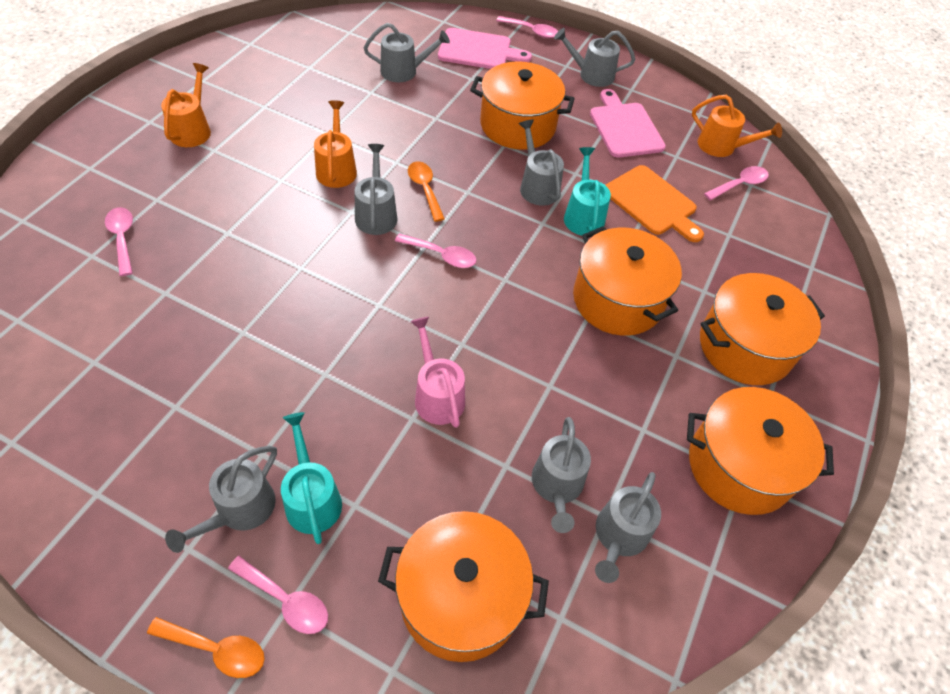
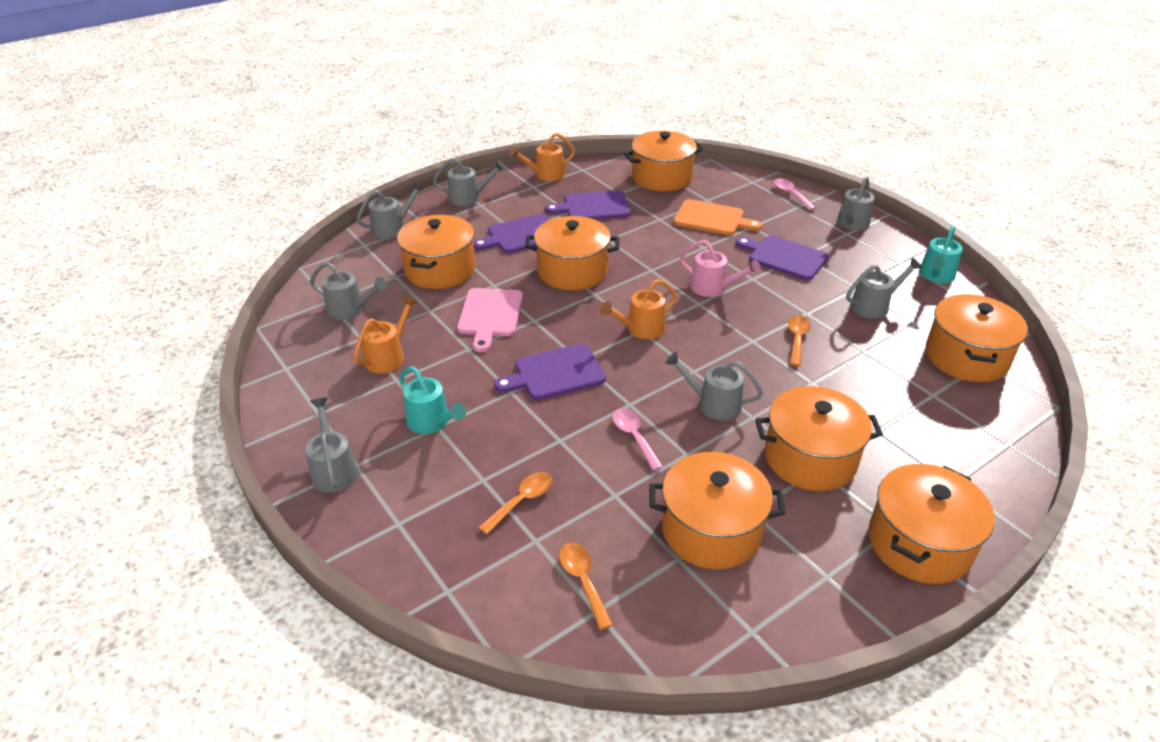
orange pot: [378,511,549,662] [470,61,575,150] [573,226,682,336] [687,387,834,515] [700,273,825,385] = 5 -> [397,215,475,289] [525,216,619,290] [624,131,704,191] [649,452,785,569] [755,386,883,491] [868,464,995,584] [926,294,1028,382] = 7
orange spoon: [147,617,265,678] [408,161,445,222] = 2 -> [478,472,553,535] [559,543,613,630] [788,315,811,366] = 3
pink cutting board: [438,28,532,69] [590,89,666,158] = 2 -> [457,288,523,352] = 1
pink spoon: [105,207,133,276] [228,556,328,634] [395,233,477,268] [496,16,558,38] [704,166,769,200] = 5 -> [612,408,663,471] [774,178,816,210] = 2
purple cutting board: none = 0 -> [473,214,550,253] [494,344,606,400] [545,190,631,220] [736,236,829,280] = 4

